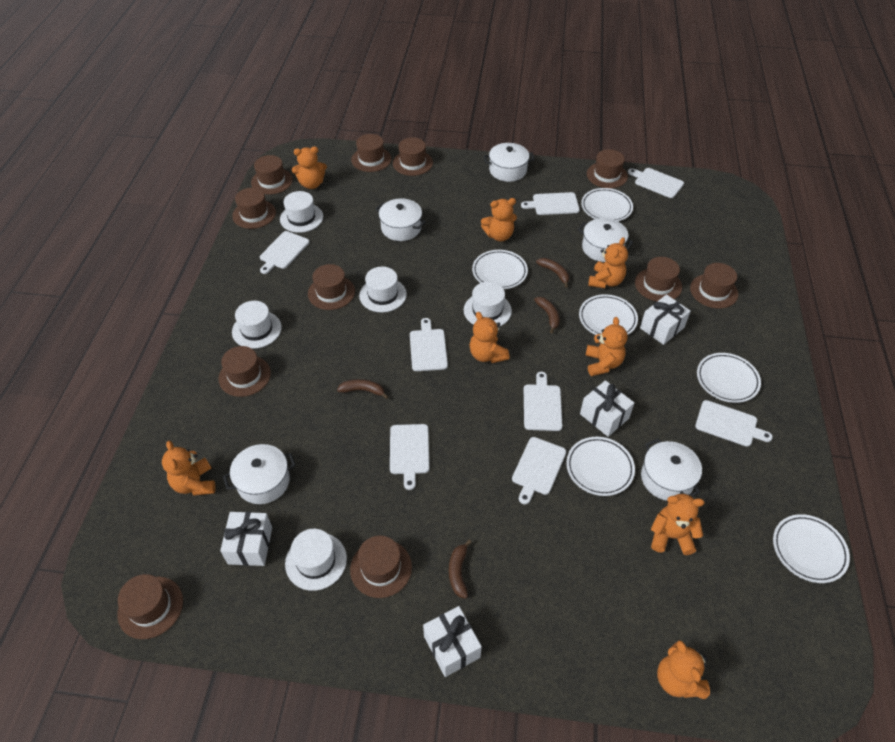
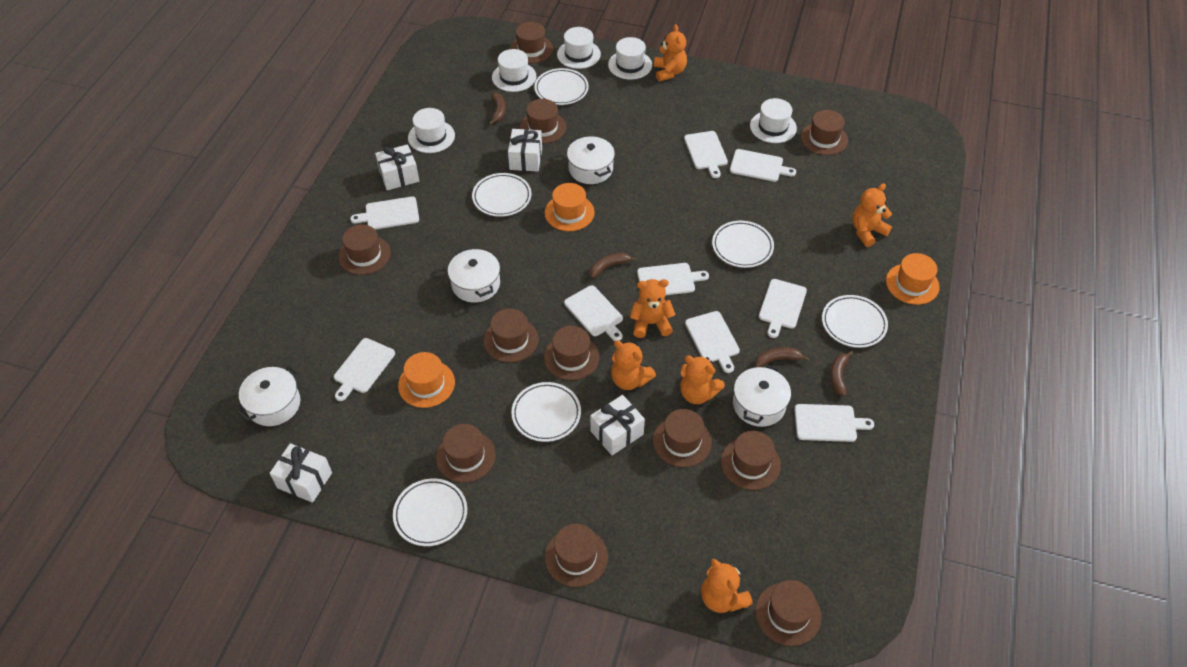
orange hat: none = 0 -> [398,352,455,408] [545,183,595,231] [886,253,939,305] = 3
orange teddy bear: [162,441,216,496] [292,147,327,189] [469,312,510,363] [481,198,517,241] [585,317,627,376] [588,237,628,288] [651,494,704,555] [657,640,710,699] = 8 -> [611,340,656,390] [630,279,676,338] [654,24,687,82] [680,355,725,404] [701,559,753,613] [852,183,892,247] = 6
white cutting board: [260,231,309,274] [390,424,429,490] [410,318,448,371] [512,437,566,504] [521,192,580,215] [524,372,563,431] [628,168,684,198] [695,400,773,447] = 8 -> [334,338,395,401] [350,197,419,230] [564,285,623,341] [637,263,709,295] [684,131,728,178] [685,311,740,373] [730,149,796,182] [759,279,807,338] [794,404,874,442] = 9
white pot: [223,444,296,504] [375,198,426,241] [484,143,535,182] [578,218,633,262] [641,438,702,501] = 5 -> [237,366,300,426] [448,247,500,303] [567,136,615,184] [733,364,791,427] = 4

